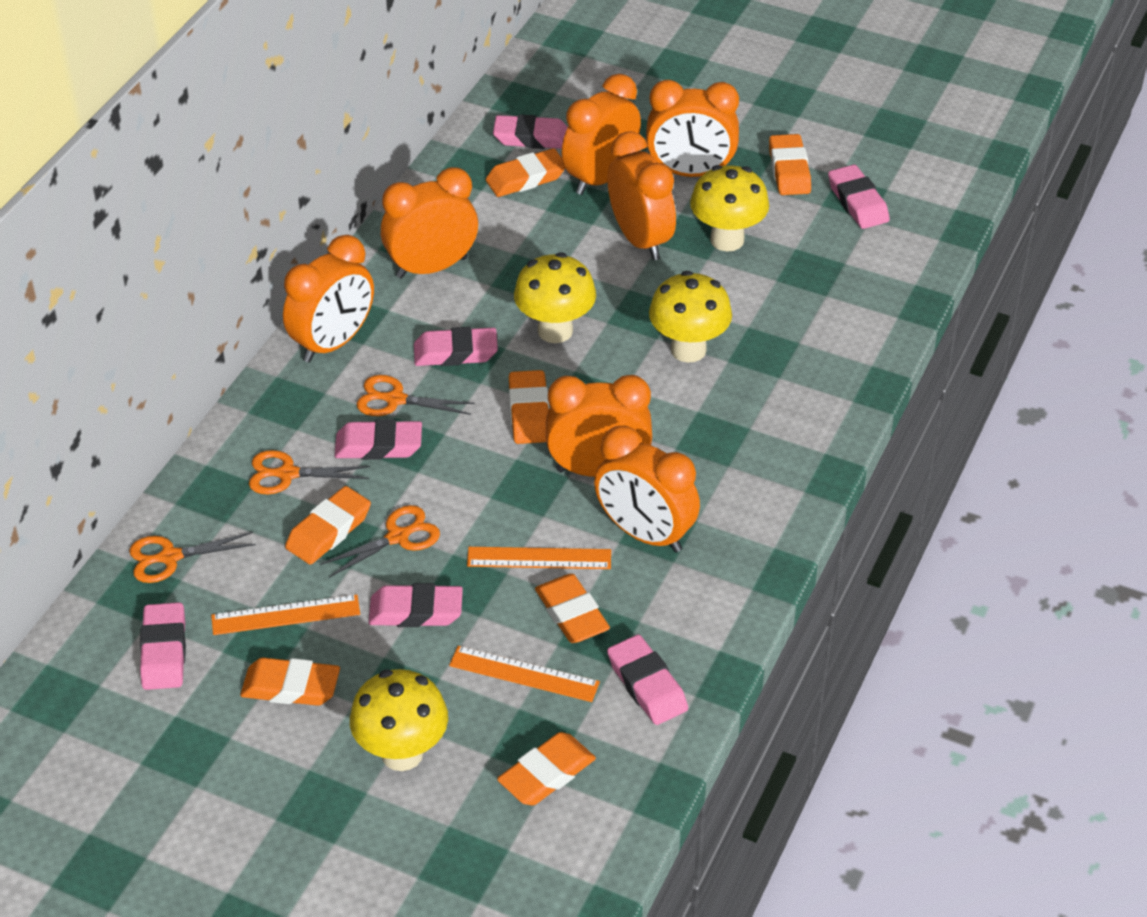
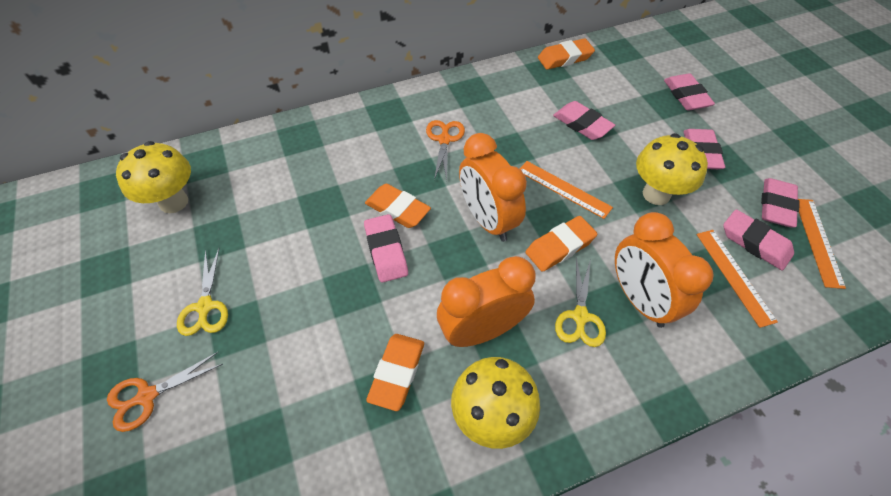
orange clock: [283,235,374,363] [381,167,478,279] [546,375,652,477] [561,74,641,195] [594,426,700,552] [607,131,676,260] [646,80,739,177] = 7 -> [437,256,535,347] [459,133,527,242] [615,212,714,328] = 3
orange eraser: [240,658,340,706] [285,486,371,565] [486,148,565,197] [497,732,596,806] [509,370,549,444] [535,574,610,643] [769,134,811,195] = 7 -> [365,184,431,228] [366,334,424,411] [525,216,597,272] [538,38,595,70] = 4
orange scissors: [129,532,256,583] [249,450,370,494] [320,505,440,578] [357,375,475,416] = 4 -> [107,352,223,432] [426,120,465,180] = 2
pink eraser: [140,602,186,690] [335,419,422,460] [368,583,463,627] [414,327,498,366] [493,114,568,149] [607,635,688,725] [828,165,890,229] = 7 -> [364,214,408,283] [553,101,615,140] [664,73,715,110] [684,129,725,169] [723,209,794,270] [761,178,800,228] = 6
yellow mushroom: [350,669,448,771] [514,252,596,343] [649,271,732,363] [690,165,769,251] = 4 -> [116,141,191,213] [451,357,540,449] [636,133,708,205] = 3
yellow scissors: none = 0 -> [177,249,228,336] [555,258,606,347] = 2

